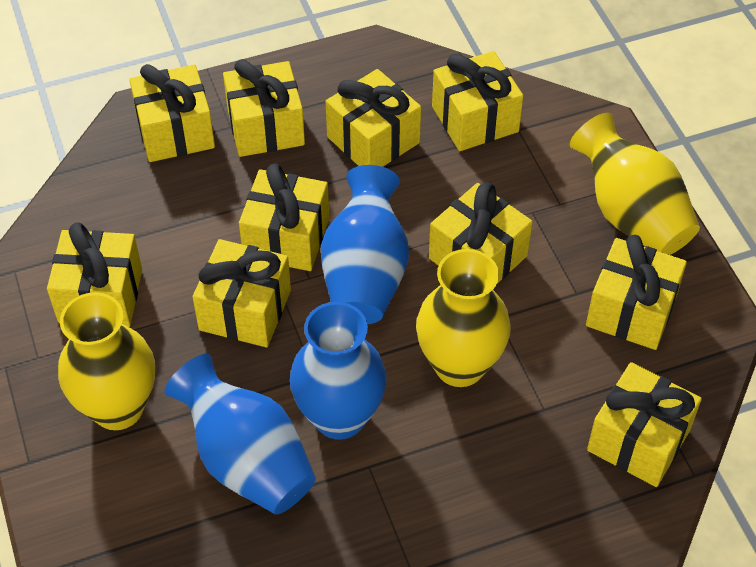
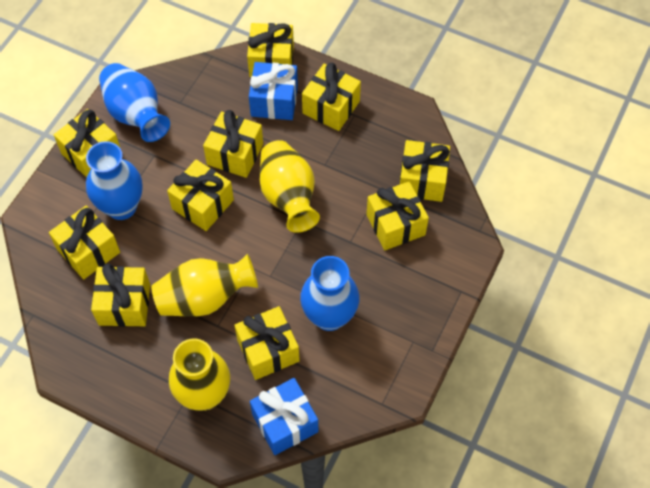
blue gift: none = 0 -> [249,62,298,120] [250,378,318,455] = 2

